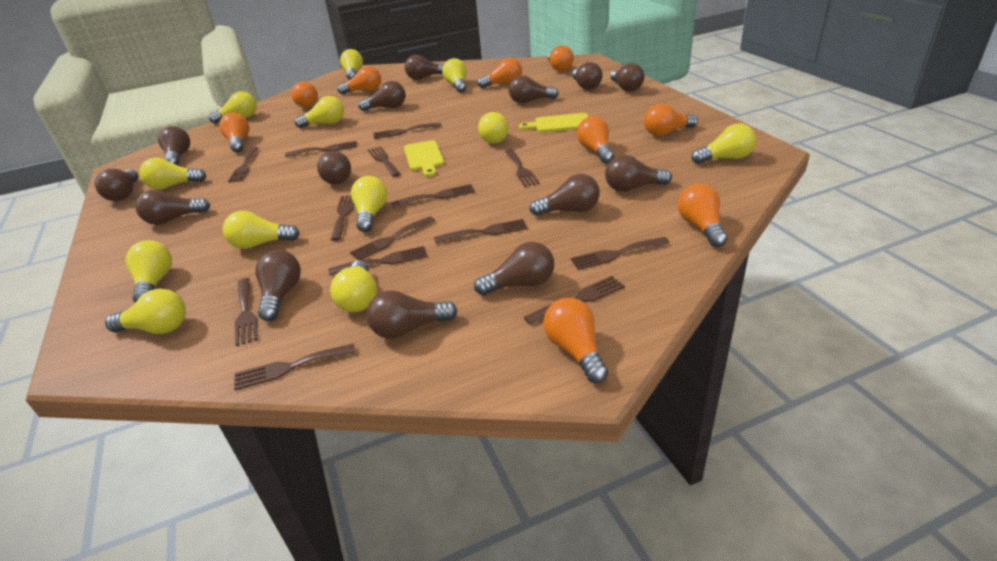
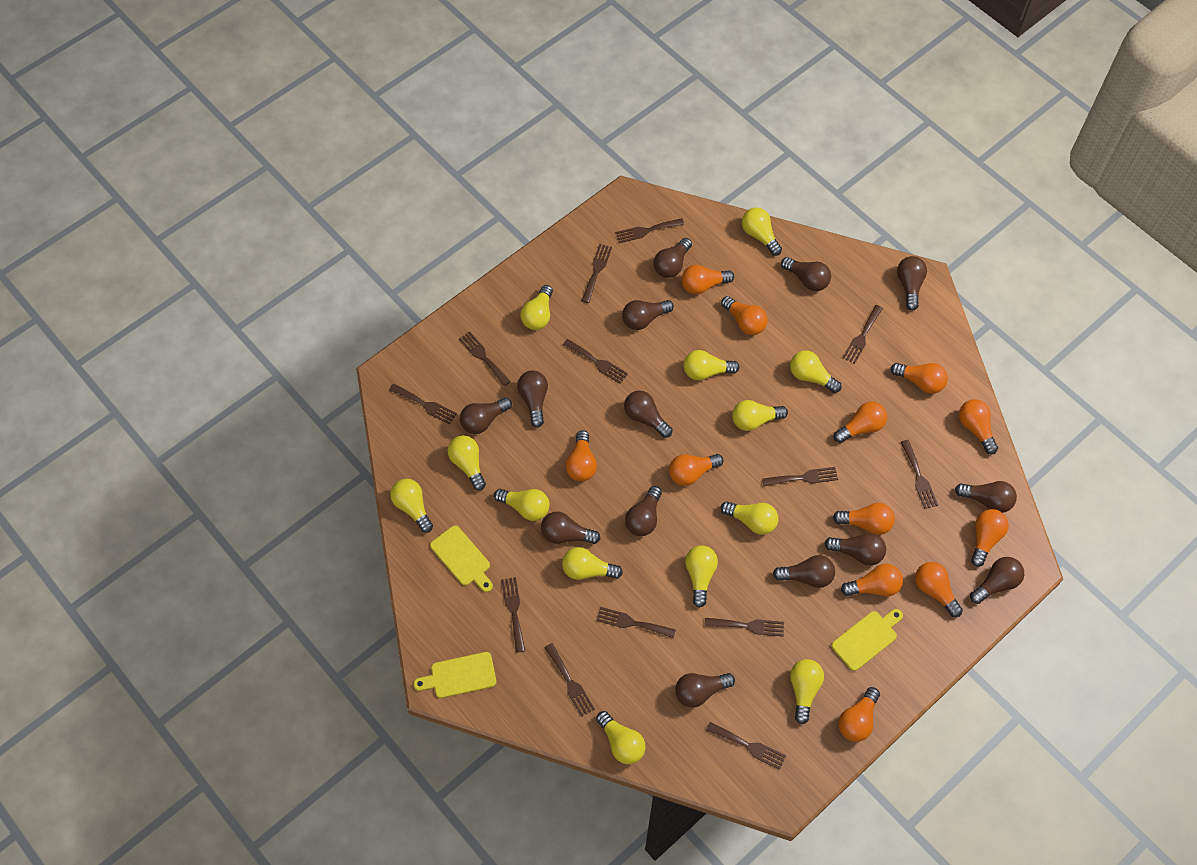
brown fork: [228,147,259,182] [234,344,356,390] [235,278,258,346] [285,141,357,157] [329,246,428,275] [331,195,354,241] [350,216,435,260] [368,146,400,177] [374,123,441,139] [391,184,475,208] [434,219,528,243] [505,149,540,187] [524,276,625,325] [571,237,670,270] = 14 -> [389,384,457,425] [459,331,511,386] [501,577,525,653] [544,643,595,717] [563,339,628,384] [582,244,612,303] [596,607,676,638] [615,218,684,243] [705,618,784,637] [706,722,786,770] [762,467,838,486] [843,305,883,364] [901,440,938,509] = 13
orange light bulb: [219,113,249,152] [291,81,318,108] [337,66,381,94] [477,58,522,88] [543,298,609,383] [548,45,574,71] [577,116,614,163] [644,104,698,136] [678,184,727,247] = 9 -> [565,430,597,481] [669,454,724,486] [682,265,734,294] [721,296,768,335] [833,503,895,535] [834,402,887,443] [838,687,880,742] [841,564,903,596] [890,363,948,394] [915,562,963,617] [959,399,998,454] [971,509,1009,567] = 12
yellow cutting board: [404,140,444,177] [519,113,588,132] = 2 -> [413,652,496,698] [430,525,493,592] [831,609,903,671] = 3
yellow light bulb: [105,289,186,334] [125,240,172,302] [139,158,206,190] [209,91,257,124] [223,211,300,249] [295,96,344,128] [330,260,377,312] [340,49,363,80] [351,176,387,232] [442,58,467,93] [478,112,509,143] [691,124,756,164] = 12 -> [390,479,433,533] [447,435,486,491] [494,489,550,521] [520,285,553,330] [562,547,623,580] [596,711,646,764] [683,350,740,380] [685,545,718,608] [720,501,778,535] [732,400,788,431] [742,208,782,256] [790,350,841,393] [790,659,824,724] = 13

